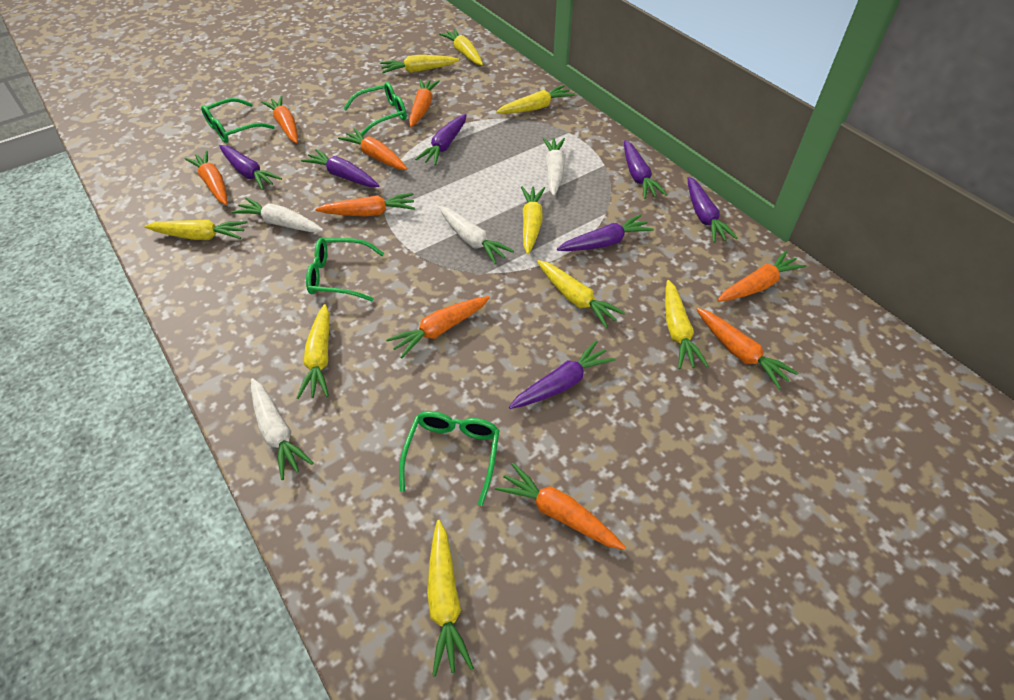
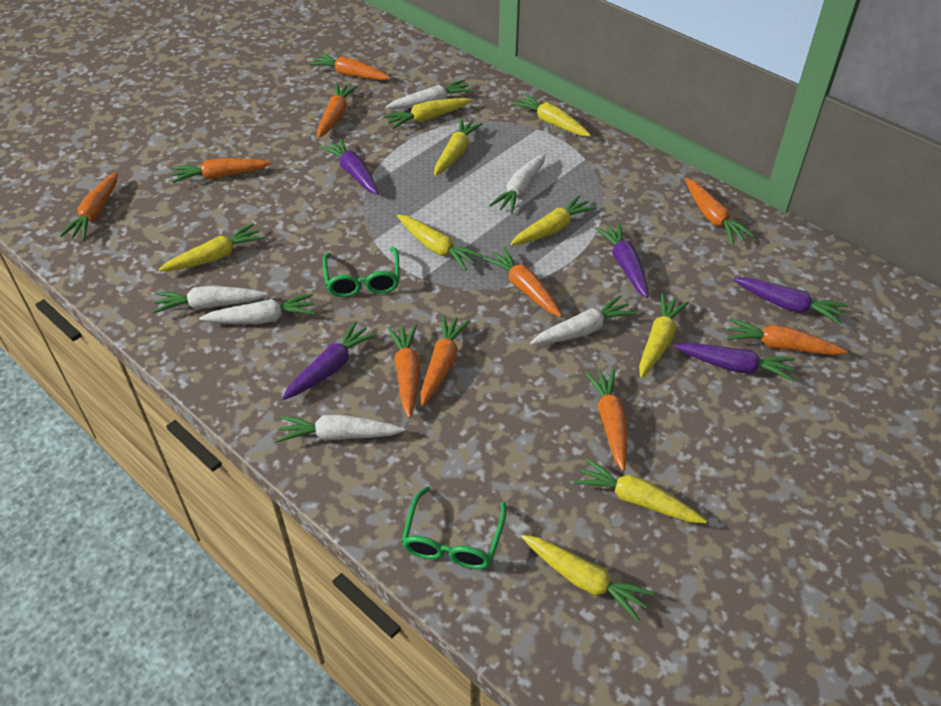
green glasses: [201,98,275,143] [306,238,384,301] [343,82,407,136] [399,411,500,506] = 4 -> [323,247,400,297] [402,486,506,569] = 2
orange carrot: [185,151,227,205] [261,96,298,143] [315,193,415,216] [338,128,407,170] [386,296,490,358] [409,79,440,127] [495,463,626,550] [696,308,798,389] [718,251,806,301] = 9 -> [60,172,118,240] [172,158,271,183] [309,53,391,80] [317,83,358,138] [388,324,420,419] [420,315,470,406] [483,247,562,317] [585,369,627,471] [685,178,754,244] [727,318,848,355] = 10
purple carrot: [219,145,282,190] [301,149,380,187] [415,114,466,165] [509,341,615,409] [557,214,654,251] [624,140,667,199] [688,177,737,243] = 7 -> [282,321,377,400] [320,138,378,195] [595,222,648,298] [674,343,795,381] [733,277,847,324] = 5
white carrot: [232,197,323,232] [251,378,313,480] [438,206,514,264] [542,137,565,196] = 4 -> [153,286,268,313] [199,294,315,324] [276,415,405,442] [386,79,473,109] [489,153,545,214] [530,295,636,345] = 6

